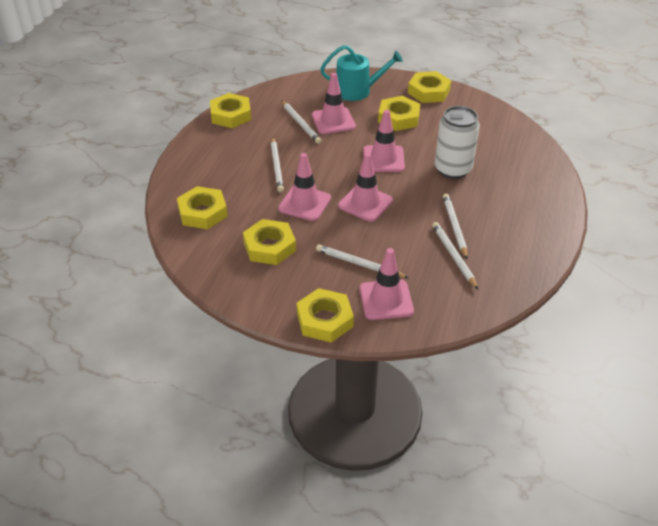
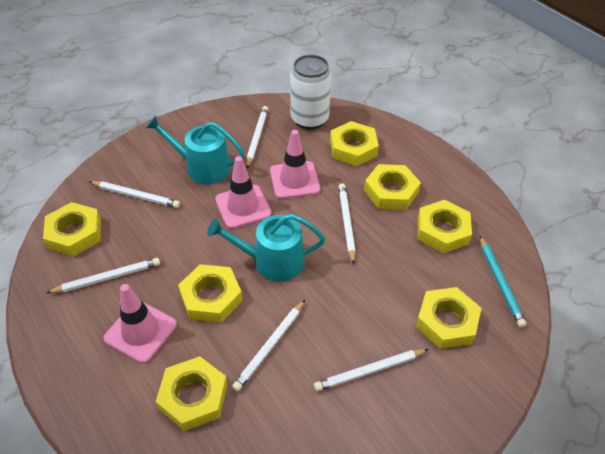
pink traffic cone: [278,153,331,221] [312,73,356,134] [338,153,393,222] [360,248,414,320] [363,110,405,172] = 5 -> [104,284,177,363] [215,156,272,229] [270,130,320,199] = 3
turquoise pencil: none = 0 -> [480,236,527,328] = 1
turquoise watering can: [320,45,403,101] = 1 -> [146,115,245,184] [207,214,325,282] = 2
white pencil: [271,137,284,192] [281,100,322,144] [316,244,409,278] [432,222,478,289] [443,194,468,259] = 5 -> [47,258,160,293] [89,181,180,208] [232,300,305,391] [246,106,268,169] [314,349,429,391] [338,184,356,265] = 6
yellow nut: [177,186,228,229] [210,93,251,128] [243,219,296,265] [297,288,354,343] [378,96,420,131] [408,71,451,103] = 6 -> [43,202,101,256] [156,356,228,431] [178,264,243,323] [330,121,379,166] [364,164,421,210] [416,287,482,349] [418,200,472,253] = 7

